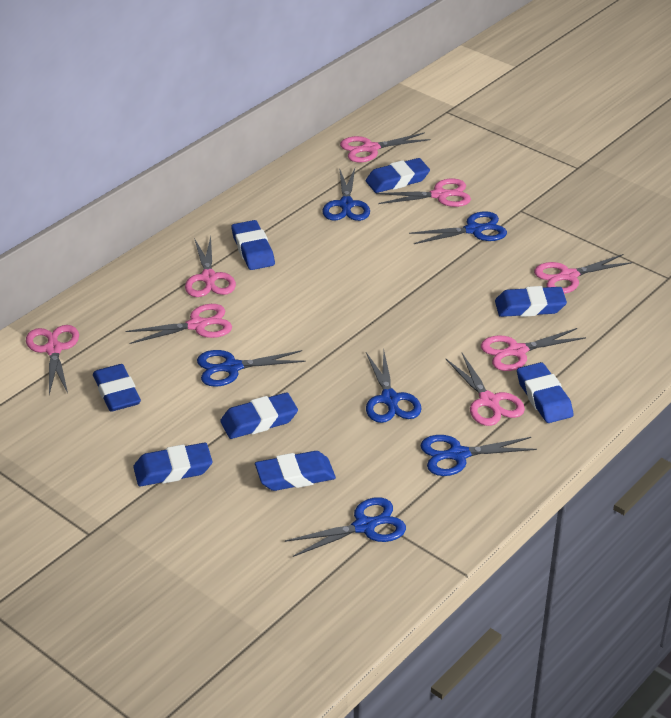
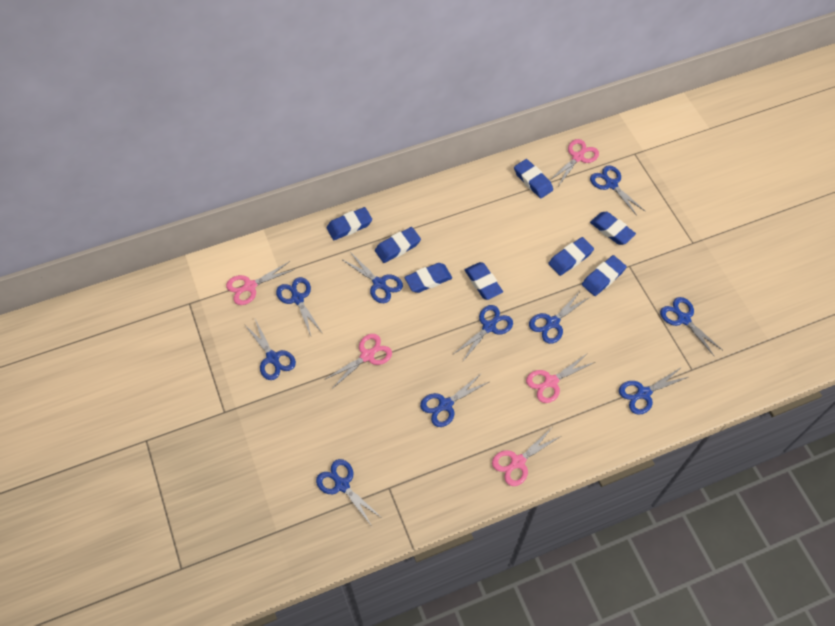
blue scissors: [197,350,306,387] [285,497,406,557] [322,168,370,221] [366,351,422,423] [409,211,507,244] [420,435,537,476] = 6 -> [244,319,296,380] [276,277,323,336] [316,459,382,526] [343,252,403,303] [420,373,489,427] [455,305,513,362] [529,290,590,344] [590,165,645,216] [619,367,688,415] [660,297,722,357] = 10
pink scissors: [26,325,79,394] [126,304,232,344] [185,237,236,297] [340,132,430,163] [376,178,471,207] [446,353,525,426] [481,328,586,371] [534,254,632,294] = 8 -> [226,261,295,305] [324,334,392,389] [492,429,561,486] [526,354,595,403] [550,139,599,186] = 5

